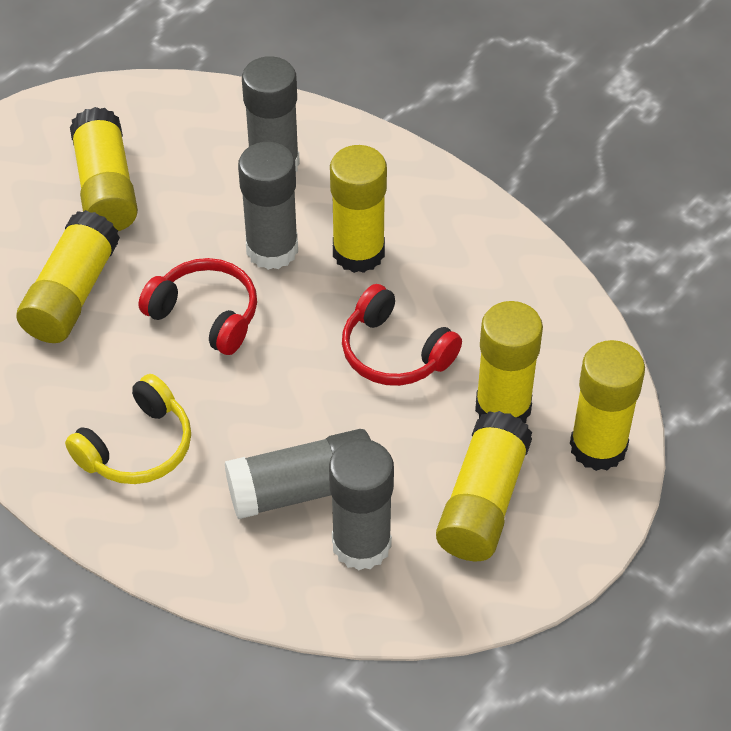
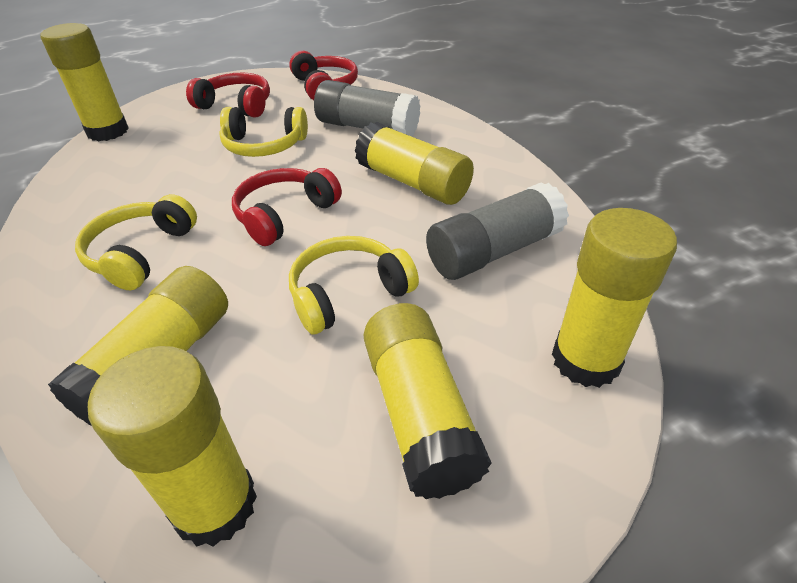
grey glue stick: [224,429,371,519] [238,142,298,270] [242,56,300,172] [329,439,394,570] = 4 -> [314,80,420,136] [426,182,569,280] = 2
red headphones: [139,258,257,355] [342,284,462,386] = 2 -> [186,72,270,117] [232,168,342,246] [289,51,358,100] = 3
yellow headphones: [65,374,191,484] = 1 -> [75,194,197,290] [219,107,308,157] [289,236,419,334] = 3

